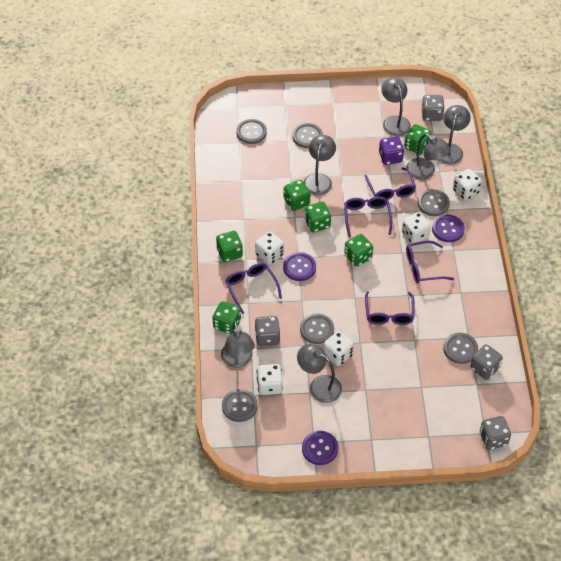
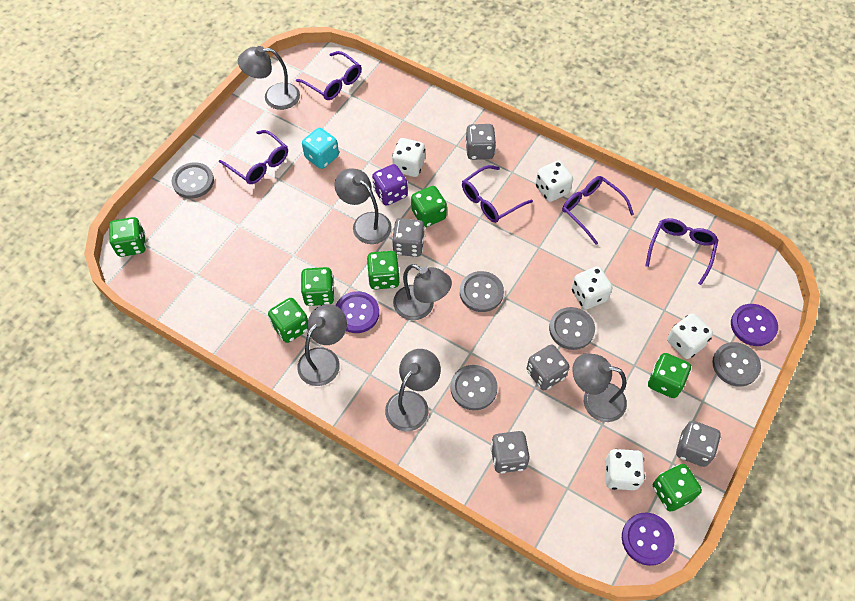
green dice: [212,301,241,334] [216,231,243,262] [284,180,310,211] [304,202,331,232] [344,234,373,267] [404,124,432,155] = 6 -> [109,217,146,257] [268,298,308,343] [301,267,335,306] [367,251,399,290] [411,186,447,227] [648,353,691,398] [653,464,702,512] = 7
grey button: [222,389,258,422] [236,119,267,144] [292,123,323,148] [300,313,334,344] [418,189,450,216] [443,333,478,364] = 6 -> [172,162,214,199] [450,365,498,410] [460,271,504,312] [549,307,595,350] [712,342,761,387] = 5
grey dice: [255,316,280,346] [422,95,445,121] [470,345,503,380] [479,416,511,450] = 4 -> [392,218,425,257] [466,124,496,160] [490,431,530,473] [527,344,569,390] [676,421,721,467] = 5
turquoise dice: none = 0 -> [302,128,339,169] = 1

